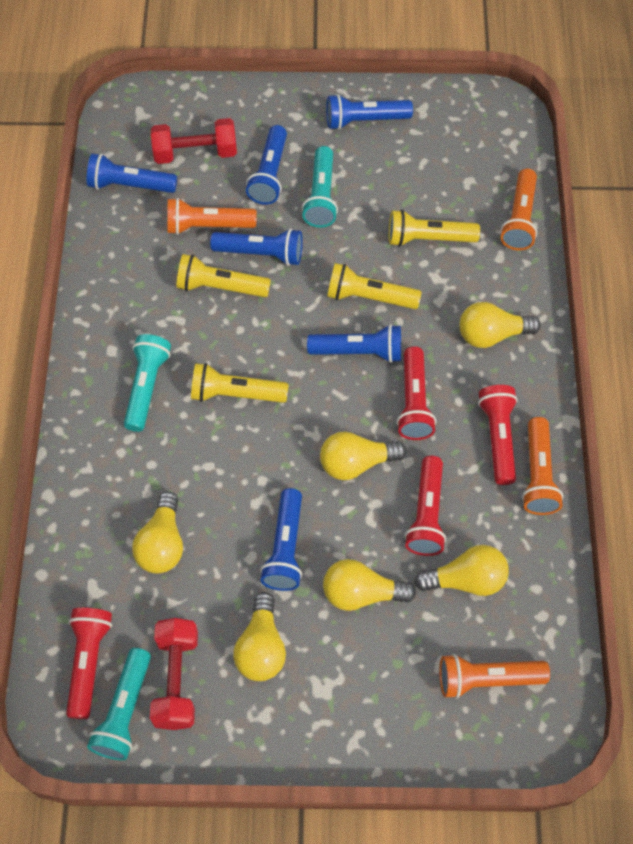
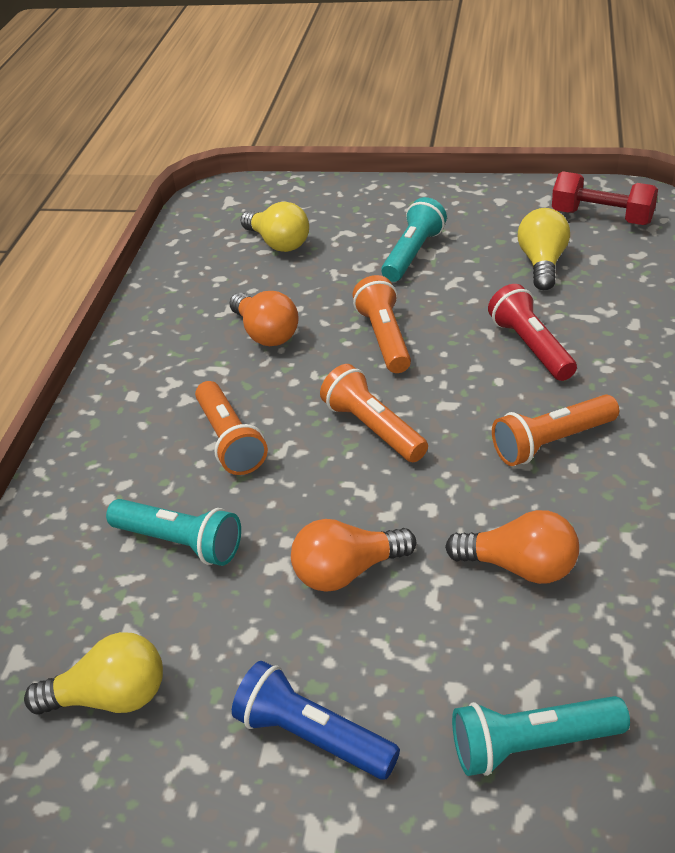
blue flashlight: [87,153,177,193] [210,229,303,266] [246,125,287,205] [260,488,302,591] [307,324,401,363] [326,94,413,130] = 6 -> [232,661,400,779] = 1
orange light bulb: none = 0 -> [229,291,299,346] [291,519,416,592] [445,510,579,584] = 3
red dumbbell: [150,618,198,730] [151,118,237,164] = 2 -> [552,171,658,225] = 1
red flashlight: [66,608,112,719] [396,346,436,440] [405,456,446,556] [478,385,518,485] = 4 -> [488,284,577,381] = 1
yellow flashlight: [177,254,271,297] [191,363,289,403] [327,263,422,309] [389,210,480,247] = 4 -> none = 0
yellow light bulb: [132,492,183,574] [233,592,286,681] [320,432,407,480] [323,559,416,611] [414,545,509,596] [459,302,541,348] = 6 -> [24,632,163,715] [240,202,309,252] [518,208,570,290] = 3

